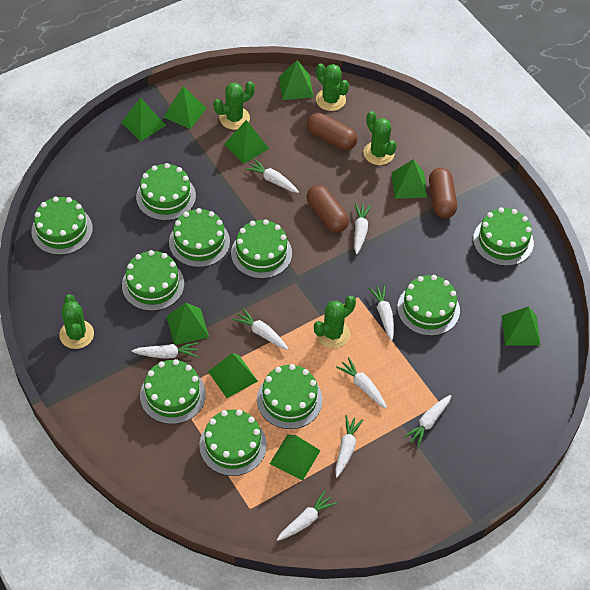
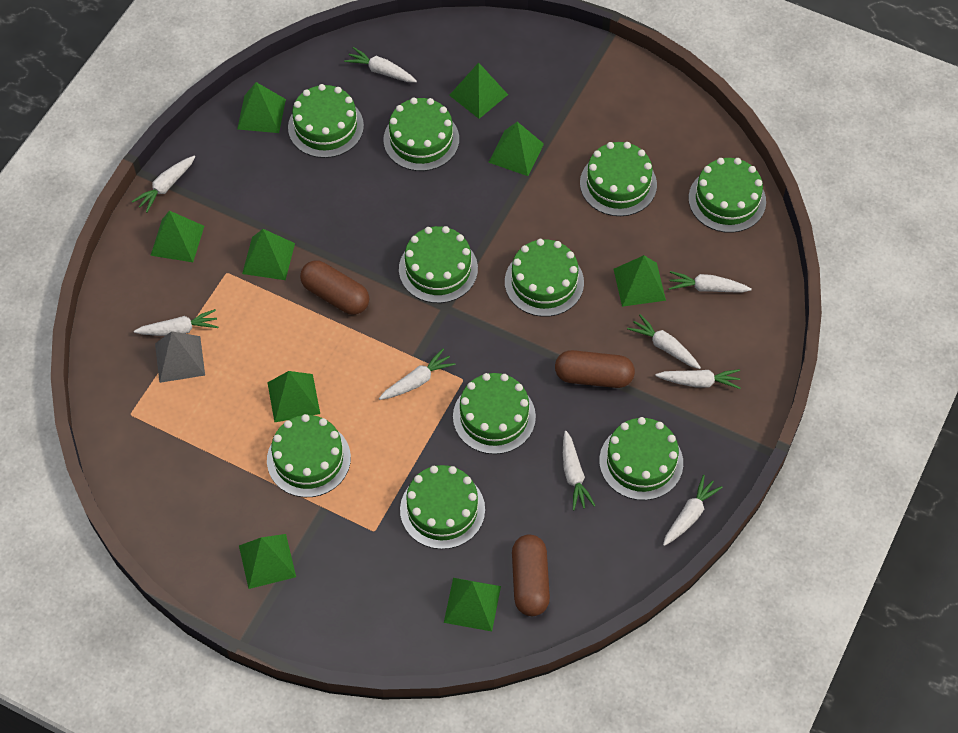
green cactus: [59,294,94,349] [213,81,255,130] [314,296,356,348] [316,63,349,111] [363,111,397,165] = 5 -> none = 0
grey pyramid: none = 0 -> [155,331,205,383] = 1

